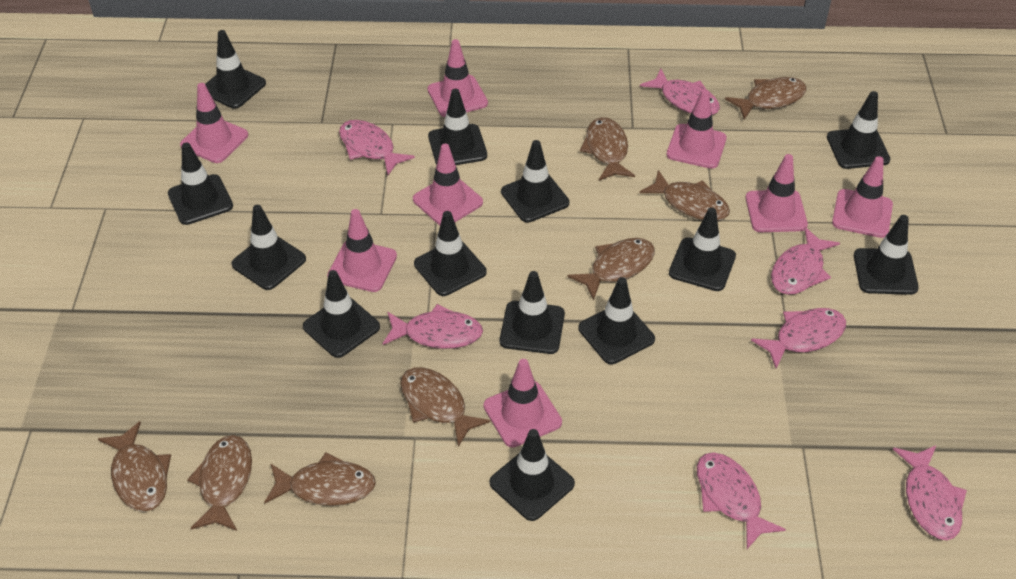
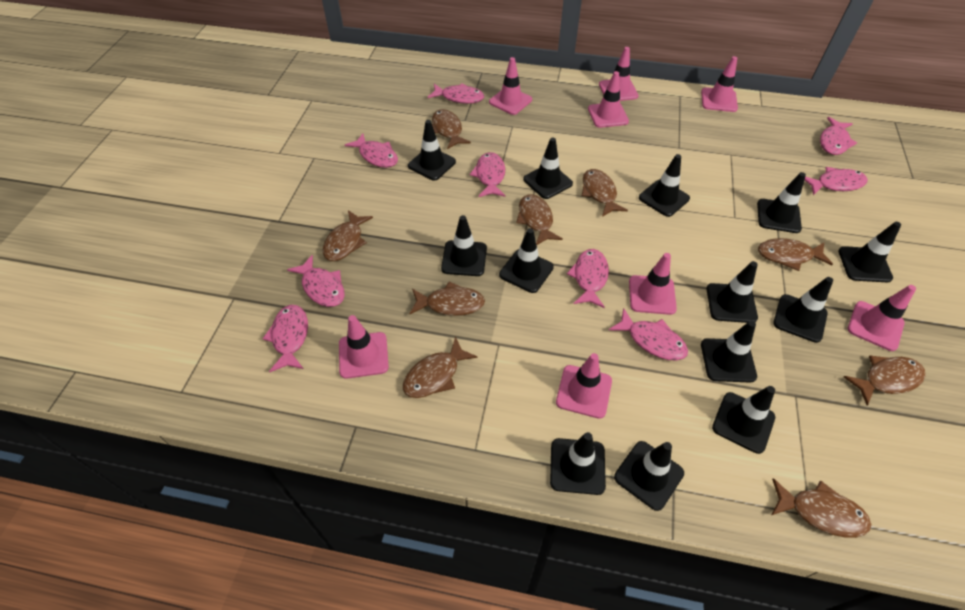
brown fish: [98,421,171,512] [187,435,252,531] [264,452,376,506] [400,367,491,447] [568,238,655,301] [580,117,635,181] [640,170,730,221] [725,77,807,119] = 8 -> [323,210,373,261] [403,336,478,398] [410,281,485,316] [432,109,471,149] [516,194,563,245] [582,169,628,217] [758,238,833,271] [772,478,872,538] [844,355,925,405] = 9
pink fish: [339,120,415,175] [382,304,483,349] [640,69,720,115] [697,452,786,549] [751,308,846,368] [771,227,840,295] [893,445,967,540] = 7 -> [262,305,308,372] [287,255,345,307] [345,133,398,168] [428,83,484,104] [470,152,506,197] [567,249,609,308] [609,308,688,361] [805,167,868,195] [820,117,857,155] = 9

